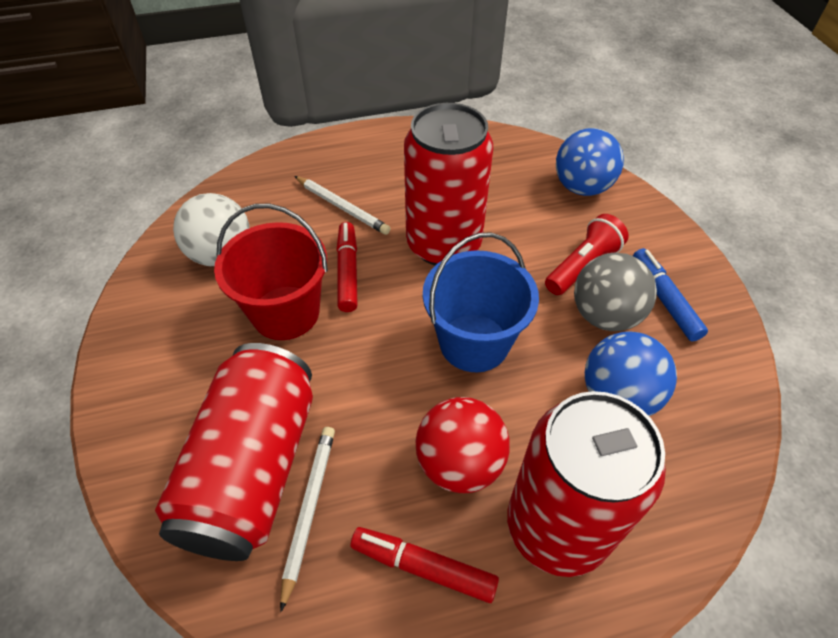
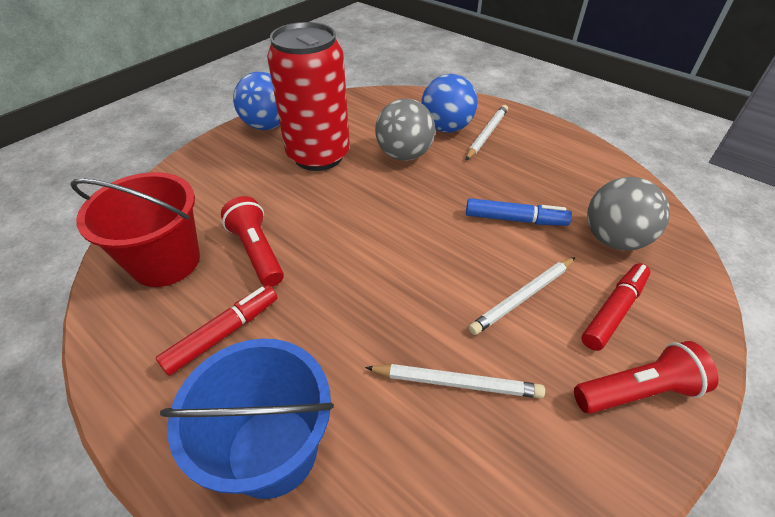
grey ball: [574,253,657,331] = 1 -> [375,99,435,161] [587,177,670,250] = 2
red ball: [415,397,510,493] = 1 -> none = 0
red can: [155,343,313,561] [404,103,493,265] [507,391,666,577] = 3 -> [267,22,350,171] = 1
red flashlight: [545,214,629,295] = 1 -> [221,196,284,287] [574,341,718,414] = 2
white ball: [173,193,249,266] = 1 -> none = 0
white pencil: [280,427,335,612] [294,176,391,235] = 2 -> [365,364,545,398] [466,105,508,160] [468,257,576,335] = 3

